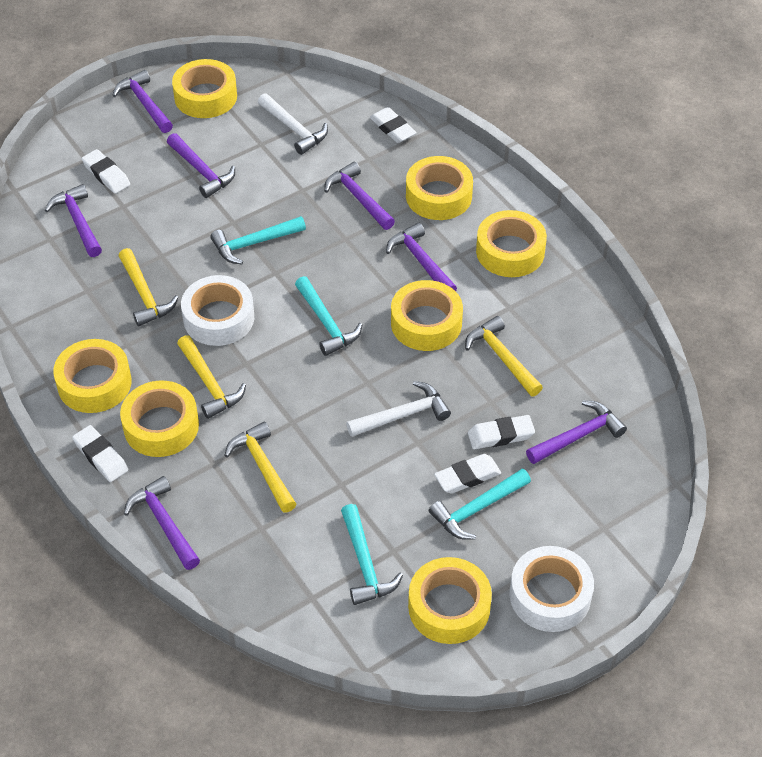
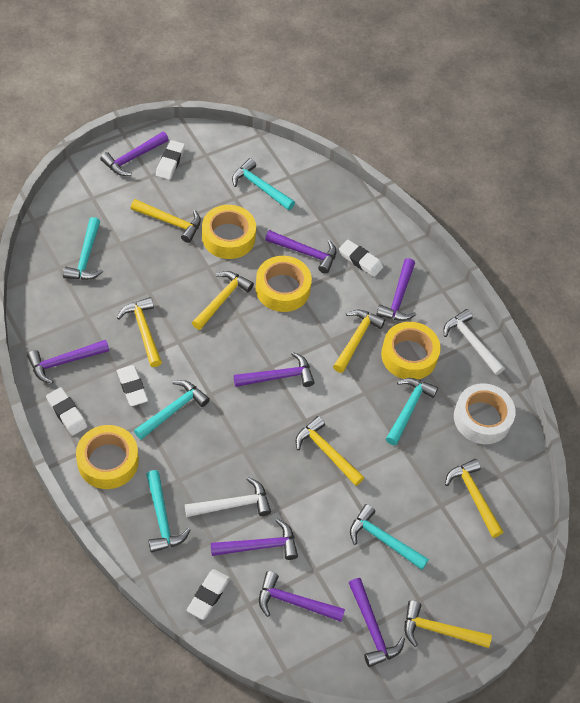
purple hammer: [45,184,102,257] [112,70,173,133] [124,476,200,570] [167,133,235,198] [324,162,395,230] [386,223,457,291] [526,400,627,464] = 7 -> [27,340,109,384] [100,132,169,176] [211,519,298,560] [234,352,315,387] [259,571,345,622] [265,230,336,274] [349,578,405,667] [376,258,416,321] = 8
turquoise hammer: [210,216,306,264] [295,276,362,356] [341,504,403,605] [429,469,531,540] = 4 -> [63,217,103,280] [134,380,210,440] [146,470,190,553] [232,158,295,210] [350,504,429,570] [386,378,438,445] = 6
white tape: [181,275,254,346] [510,546,594,632] = 2 -> [454,383,516,444] = 1
yellow hammer: [119,248,178,326] [177,335,246,419] [224,422,296,513] [465,316,543,396] = 4 -> [117,297,162,367] [131,199,201,243] [192,271,254,330] [296,416,364,486] [333,310,386,373] [405,600,492,648] [445,459,503,538] = 7
yellow tape: [53,339,132,413] [120,381,199,457] [172,59,237,118] [391,280,463,351] [406,156,473,220] [408,557,492,644] [476,210,547,277] = 7 -> [76,425,139,489] [202,205,256,259] [256,256,312,312] [381,322,441,379] = 4

